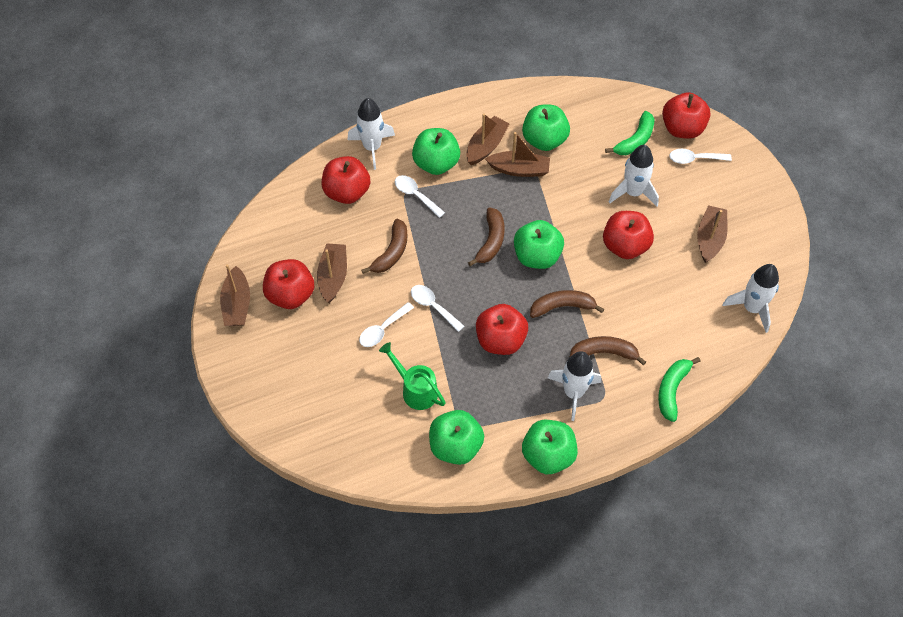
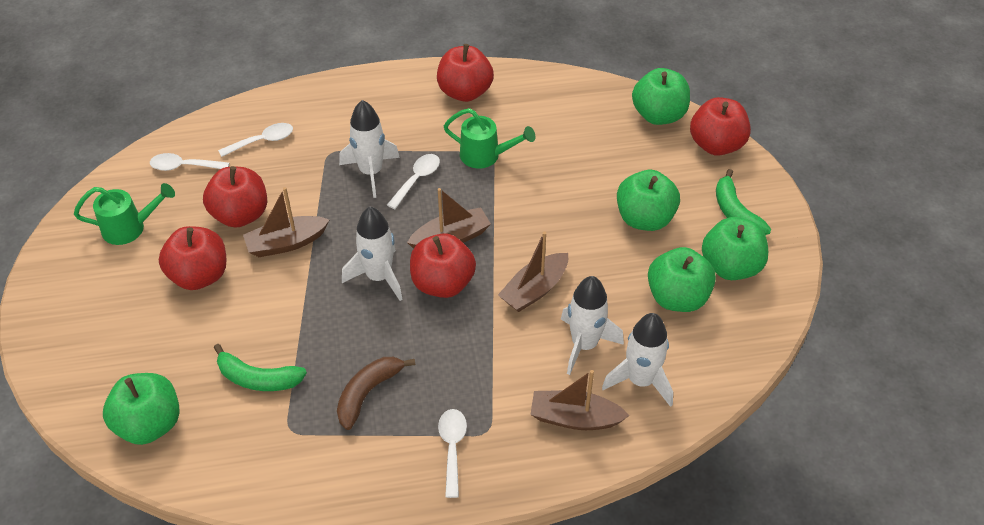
brown banana: [362,219,407,274] [468,207,505,266] [530,290,604,318] [569,336,646,365] = 4 -> [337,357,416,430] = 1
brown boat: [220,264,250,326] [317,243,347,303] [466,114,510,165] [486,132,550,177] [697,205,728,263] = 5 -> [243,187,329,257] [407,188,491,249] [498,232,568,312] [530,370,630,430] = 4
green watering can: [379,342,446,410] = 1 -> [74,183,175,245] [444,108,536,169] = 2

